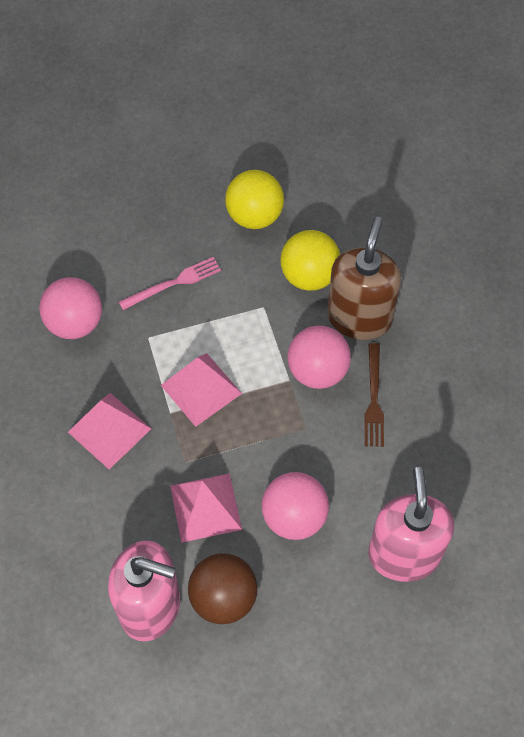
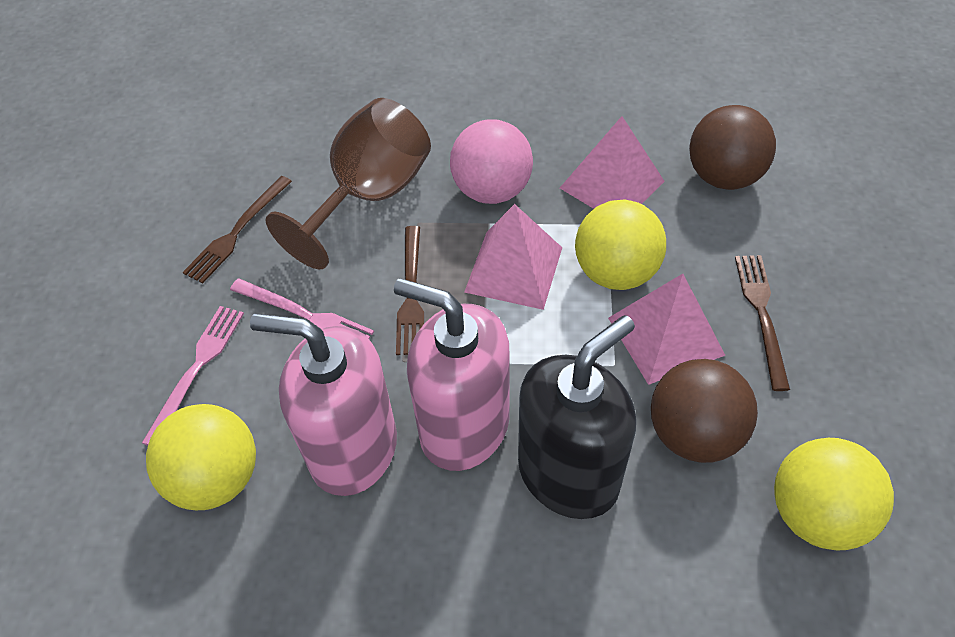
black soap dispenser: none = 0 -> [518,315,636,519] = 1
brown ball: [188,553,258,624] = 1 -> [651,359,758,463] [689,105,776,190] = 2
brown fork: [365,343,384,447] = 1 -> [183,176,292,284] [396,226,424,355] [735,255,790,391] = 3
brown goblet: none = 0 -> [265,98,431,269] = 1
brown soap dispenser: [327,217,401,340] = 1 -> none = 0
pink ball: [39,277,102,339] [261,472,329,540] [287,326,351,389] = 3 -> [450,119,533,204] = 1
pink fork: [119,257,221,310] = 1 -> [142,306,244,446] [230,279,374,339] = 2
yellow ball: [225,170,284,229] [280,230,340,291] = 2 -> [146,404,256,510] [575,199,666,290] [774,438,894,550] = 3

